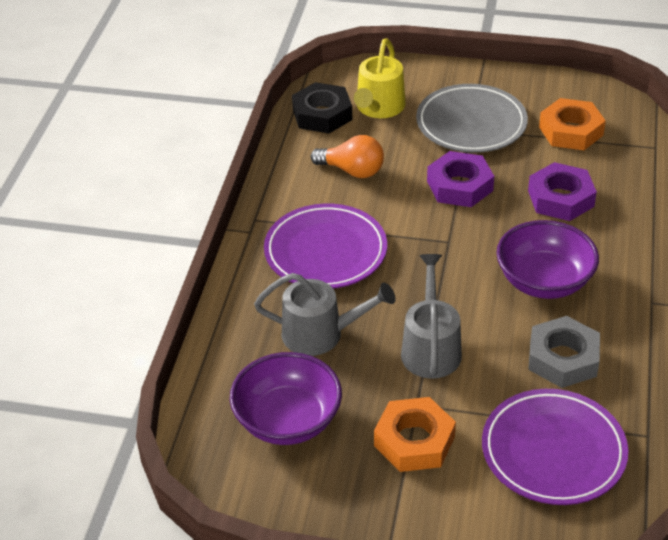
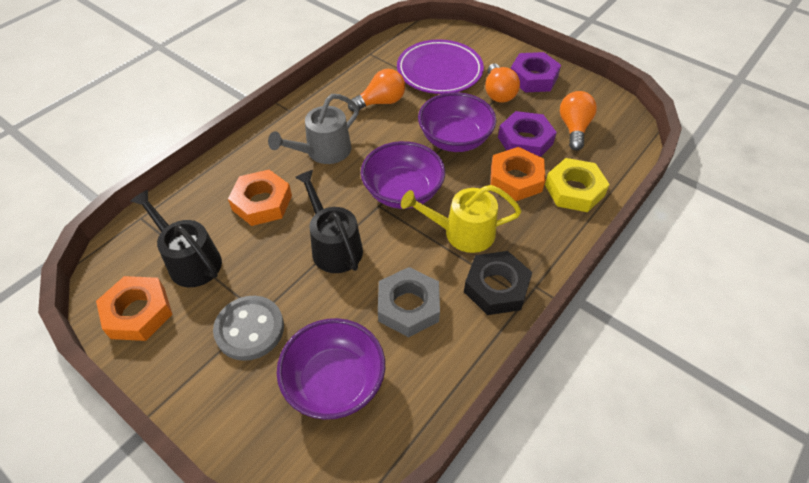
black watering can: none = 0 -> [131,190,222,287] [295,170,363,273] = 2
grey button: none = 0 -> [213,296,284,361] = 1
grey plate: [416,84,528,153] = 1 -> none = 0
grey watering can: [254,273,396,356] [401,254,462,379] = 2 -> [268,94,359,164] = 1
orange light bulb: [311,135,384,178] = 1 -> [348,69,405,112] [485,63,520,103] [560,91,597,151] = 3
orange nut: [374,397,456,472] [539,98,606,150] = 2 -> [96,276,173,341] [228,170,292,226] [491,147,545,201] = 3
purple bowl: [230,352,342,445] [496,220,599,299] = 2 -> [277,318,385,420] [361,141,445,209] [418,92,496,152] = 3
purple plate: [264,204,387,288] [482,389,628,505] = 2 -> [397,39,484,94] = 1
yellow nut: none = 0 -> [545,158,610,212] = 1

